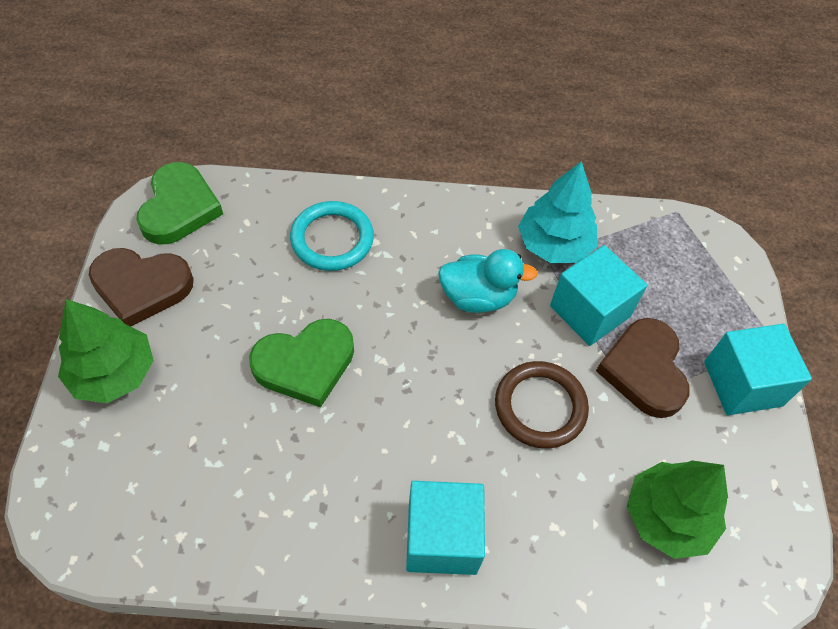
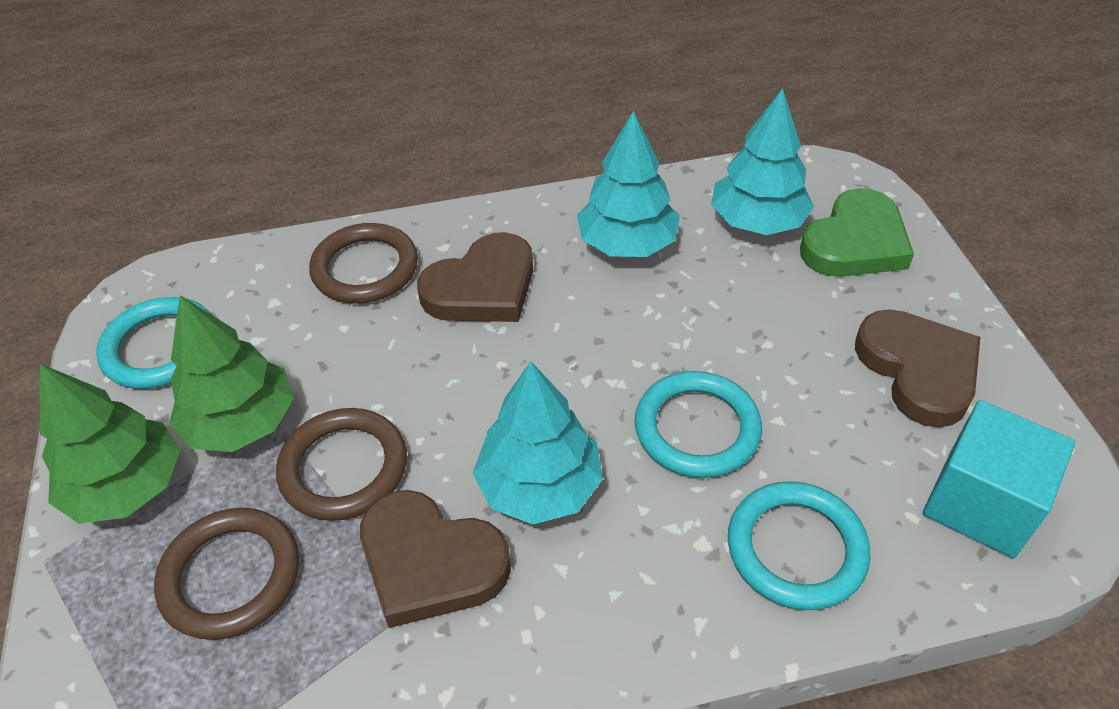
brown heart: [89,248,194,326] [596,318,690,418] = 2 -> [360,490,511,628] [417,232,533,322] [855,309,980,428] = 3
brown ring: [495,361,589,449] = 1 -> [154,508,299,640] [276,408,407,521] [309,223,418,304] = 3
green heart: [136,162,223,245] [249,319,354,408] = 2 -> [800,188,914,277] = 1
turquoise cube: [406,481,485,575] [550,245,647,346] [704,324,812,415] = 3 -> [922,400,1075,558] = 1
turquoise duck: [438,249,538,313] = 1 -> none = 0
turquoise ring: [290,201,374,271] = 1 -> [96,297,211,389] [635,371,762,478] [728,481,871,610] = 3
turquoise tree: [518,161,597,263] = 1 -> [473,361,603,525] [577,111,680,257] [711,88,814,235] = 3

